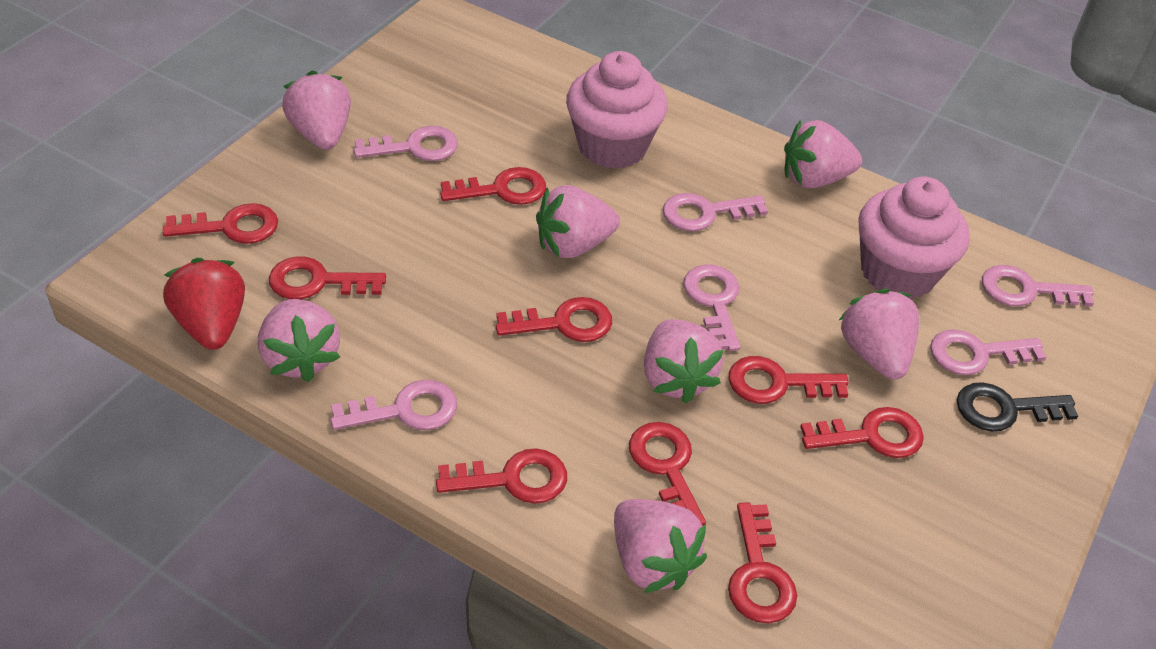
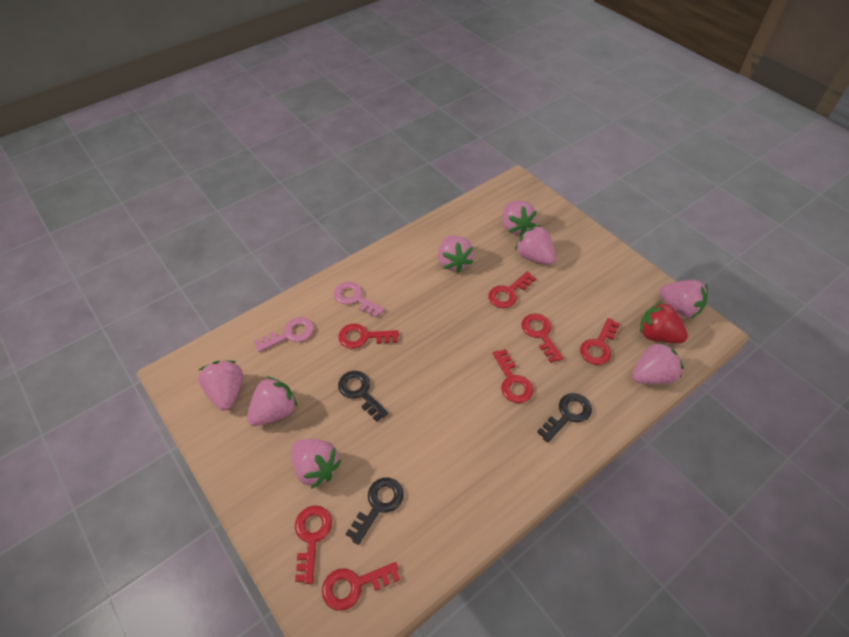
black key: [957,382,1078,432] = 1 -> [338,371,389,422] [346,478,404,545] [537,393,592,443] = 3
pink cupcake: [566,51,668,169] [858,177,970,299] = 2 -> none = 0
pink key: [330,380,457,430] [354,126,458,161] [663,193,768,231] [683,264,740,351] [930,329,1047,375] [982,265,1094,307] = 6 -> [254,317,314,352] [333,282,384,318] = 2
pink strawberry: [258,299,340,382] [282,71,351,150] [536,185,620,258] [614,499,707,593] [644,319,723,403] [784,120,862,188] [838,289,919,380] = 7 -> [198,361,243,410] [247,376,298,426] [291,439,341,489] [438,235,474,273] [502,201,537,236] [515,225,556,265] [632,341,684,384] [659,280,708,318] = 8
red key: [163,203,278,244] [269,257,386,300] [436,448,567,504] [440,167,546,205] [496,297,612,342] [629,422,706,526] [728,356,849,404] [728,502,797,623] [800,407,924,458] = 9 -> [295,506,332,584] [322,562,400,611] [338,324,399,349] [488,271,536,308] [493,349,533,403] [521,313,563,363] [580,318,620,365] = 7

